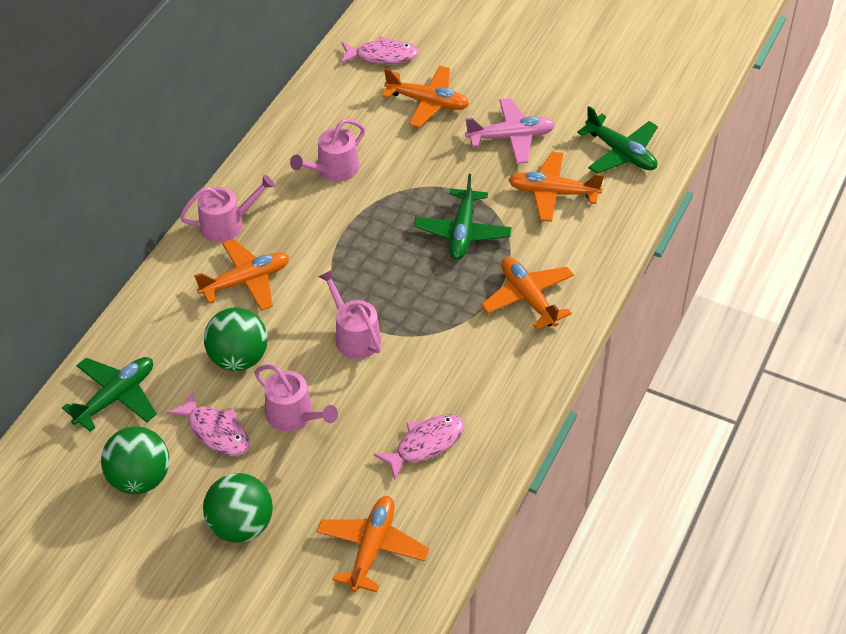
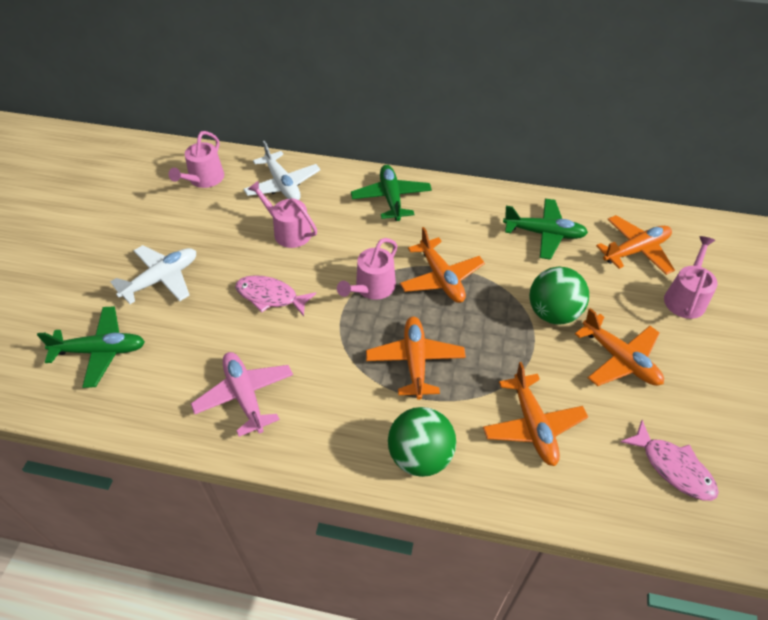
green ball: [101,426,169,494] [203,473,273,543] [204,307,268,371] = 3 -> [388,407,456,477] [529,267,589,324] = 2
pink fish: [166,391,249,456] [340,37,419,64] [374,414,465,479] = 3 -> [235,275,316,316] [620,420,719,501] = 2
white plane: none = 0 -> [110,245,196,304] [243,141,320,200] = 2

